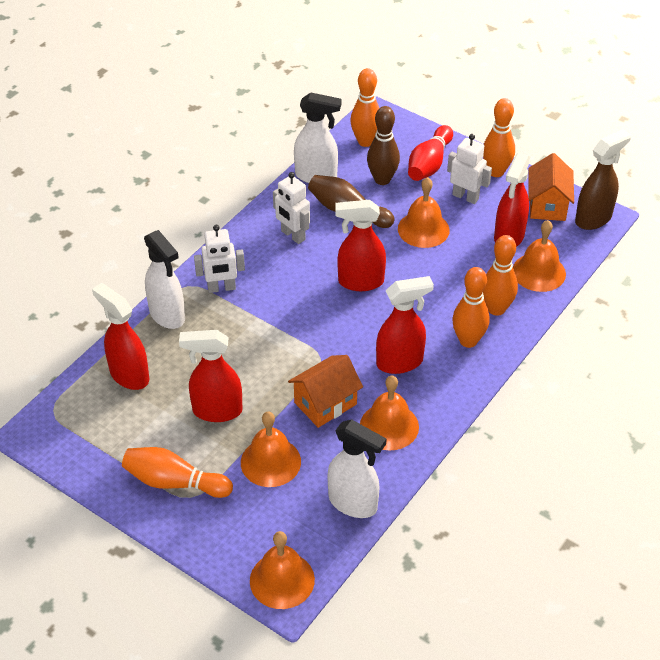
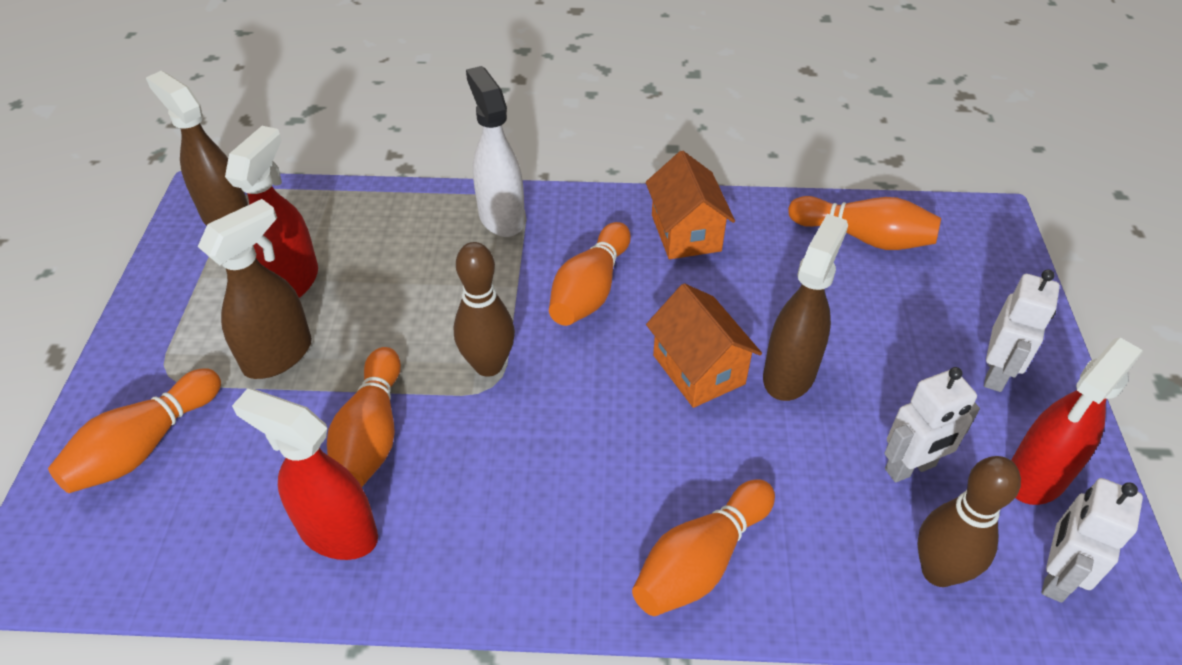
brown spray bottle: [575,129,631,230] = 1 -> [146,71,248,226] [198,199,312,379] [763,214,848,401] = 3
orange bell: [241,412,301,487] [250,531,315,609] [360,376,419,451] [398,177,450,248] [513,220,566,292] = 5 -> none = 0
red bowling pin: [408,125,453,181] = 1 -> none = 0
red spray bottle: [92,283,149,390] [179,330,243,422] [335,200,386,291] [376,276,434,374] [494,153,530,247] = 5 -> [225,126,318,298] [232,388,378,560] [1011,338,1143,505] = 3
white spray bottle: [144,230,185,329] [294,92,342,183] [328,420,386,518] = 3 -> [466,66,525,237] = 1

